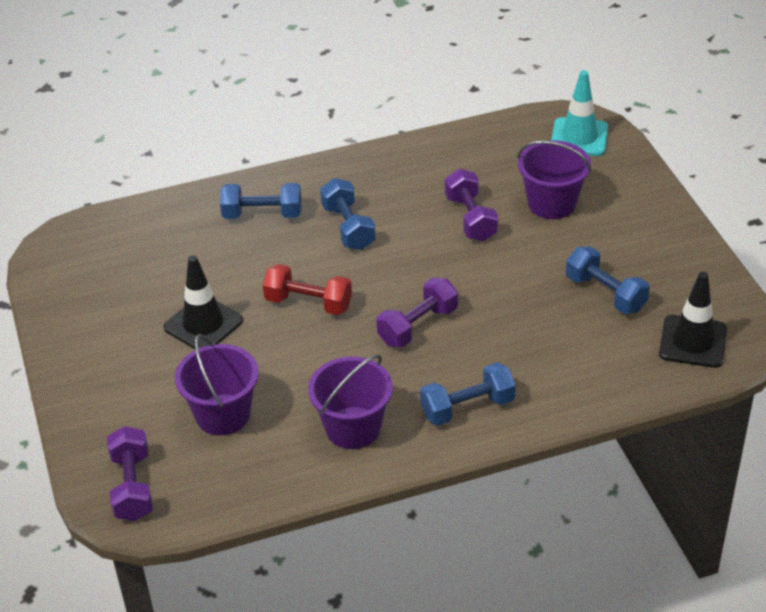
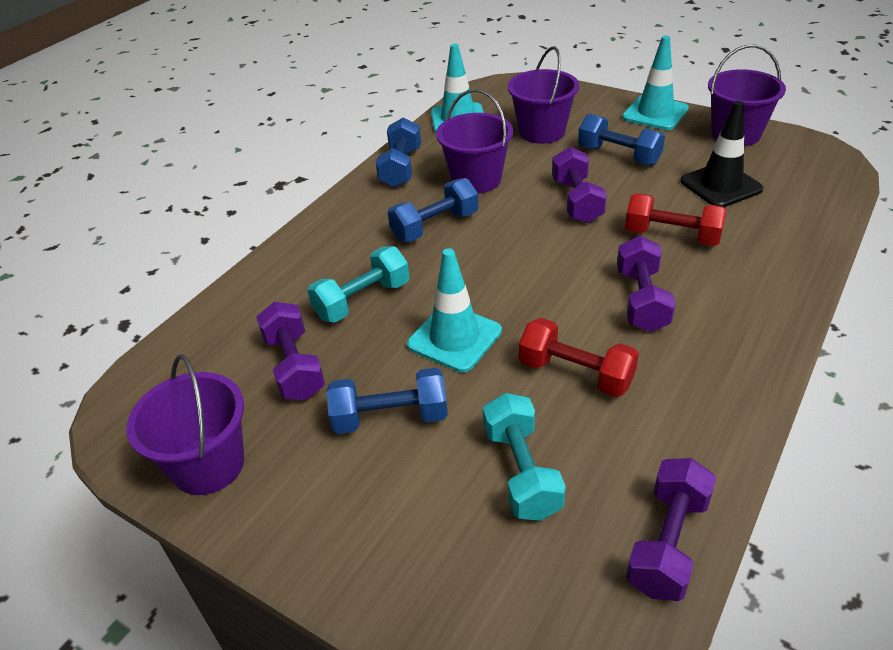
black traffic cone: [164,255,243,349] [659,272,727,368] = 2 -> [680,101,764,207] = 1
purple bucket: [175,334,259,436] [308,354,393,449] [517,140,592,219] = 3 -> [126,354,244,495] [436,89,513,193] [508,46,579,144] [708,45,786,146] = 4
purple dumbbell: [107,426,153,521] [377,278,458,348] [445,169,498,242] = 3 -> [256,302,325,400] [552,147,607,223] [617,236,676,332] [626,458,716,601] = 4
red dumbbell: [263,264,352,315] = 1 -> [519,318,639,397] [625,193,727,246] = 2
turquoise dumbbell: none = 0 -> [307,246,409,323] [483,393,566,521] = 2
turquoise traffic cone: [551,70,608,156] = 1 -> [407,248,502,372] [431,44,484,133] [622,35,689,130] = 3

